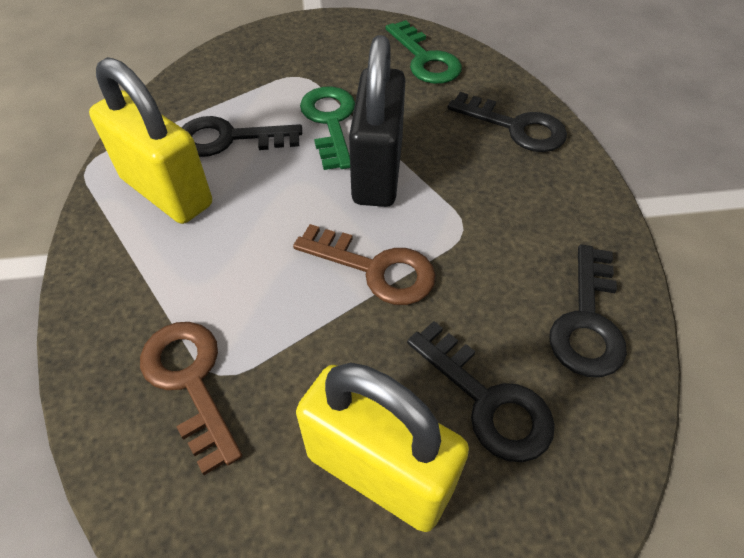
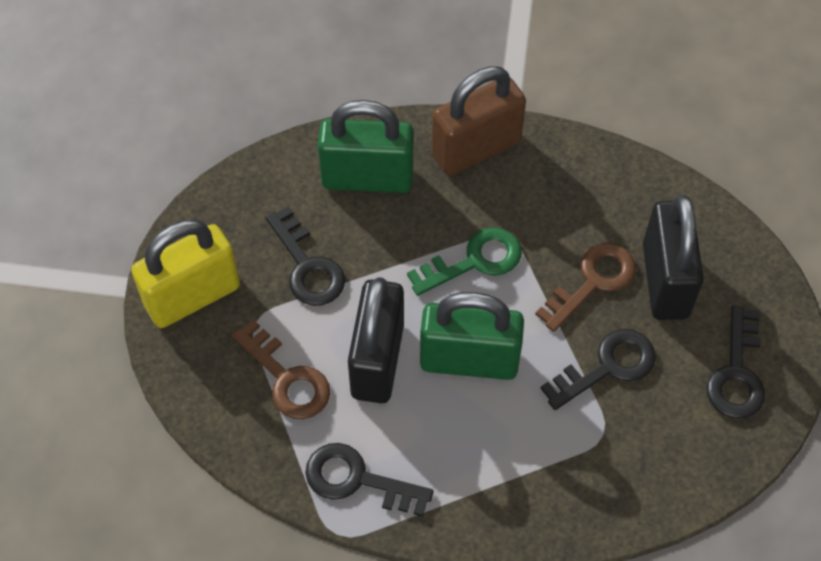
black padlock: [349,35,406,207] = 1 -> [348,277,404,403] [643,195,704,320] = 2
brown padlock: none = 0 -> [432,66,526,175] = 1
green key: [300,86,355,170] [386,20,462,84] = 2 -> [407,227,522,296] = 1
green padlock: none = 0 -> [318,100,414,193] [420,292,524,380] = 2
yellow padlock: [89,57,212,224] [296,362,469,532] = 2 -> [131,220,240,328] = 1

